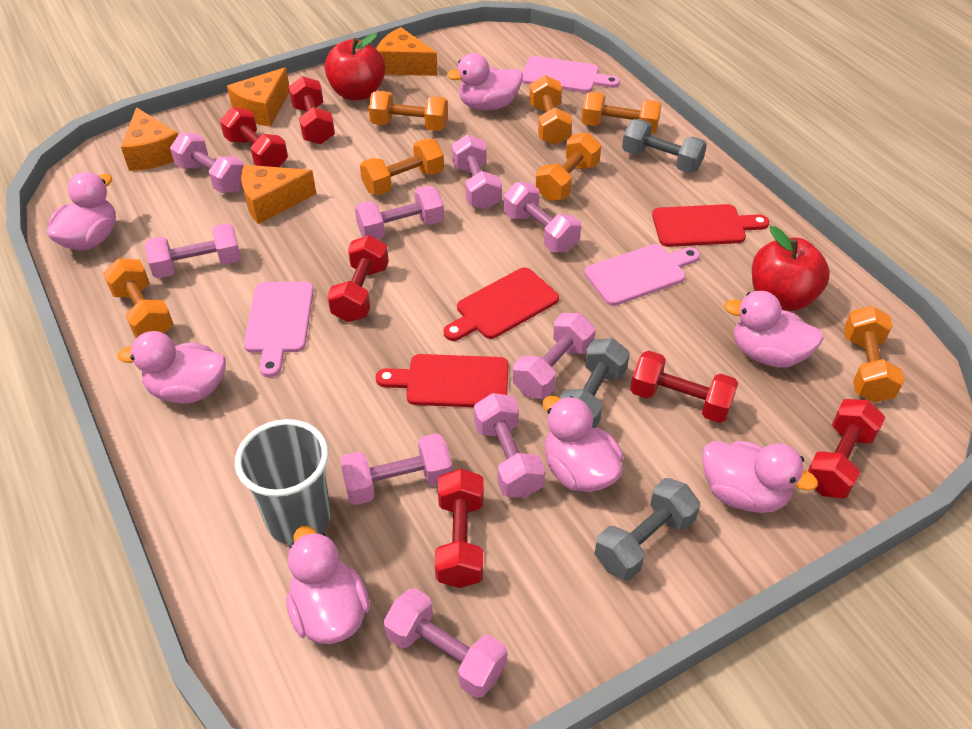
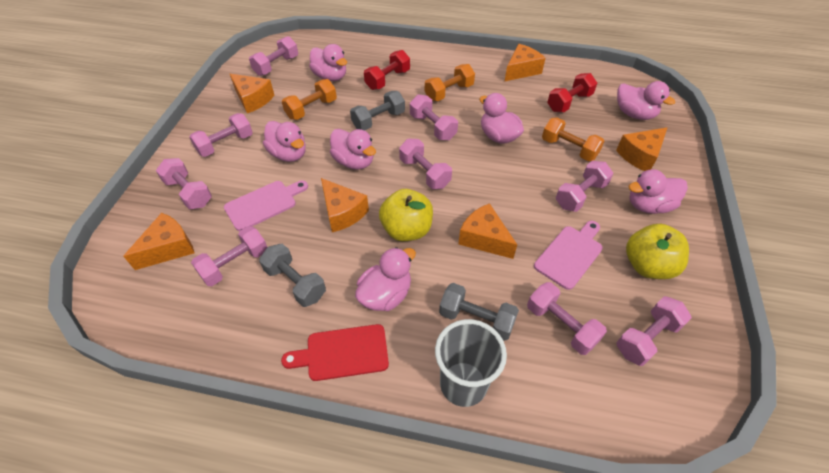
orange cheese: [121,107,178,171] [227,67,289,127] [241,165,316,224] [376,27,438,76] = 4 -> [123,213,195,270] [230,74,274,113] [321,178,369,232] [458,203,517,259] [504,44,546,82] [616,127,668,171] = 6
orange dumbbell: [103,259,173,338] [360,139,444,195] [369,91,448,131] [529,75,572,145] [536,132,601,201] [582,91,662,135] [844,306,904,403] = 7 -> [282,79,337,120] [425,64,475,101] [542,117,604,161] = 3
pink cutting board: [244,282,314,377] [522,56,620,93] [584,244,700,306] = 3 -> [224,180,308,231] [534,221,603,290] = 2
red apple: [324,33,386,100] [752,226,830,311] = 2 -> none = 0
red cutting board: [376,354,508,407] [443,267,559,341] [652,204,769,247] = 3 -> [281,324,389,381] = 1
red dumbbell: [220,107,288,167] [289,76,335,145] [327,235,389,322] [435,469,484,588] [630,351,738,423] [808,399,885,499] = 6 -> [364,50,410,90] [547,73,597,112] = 2
yellow apple: none = 0 -> [379,189,433,241] [626,224,689,279] = 2

